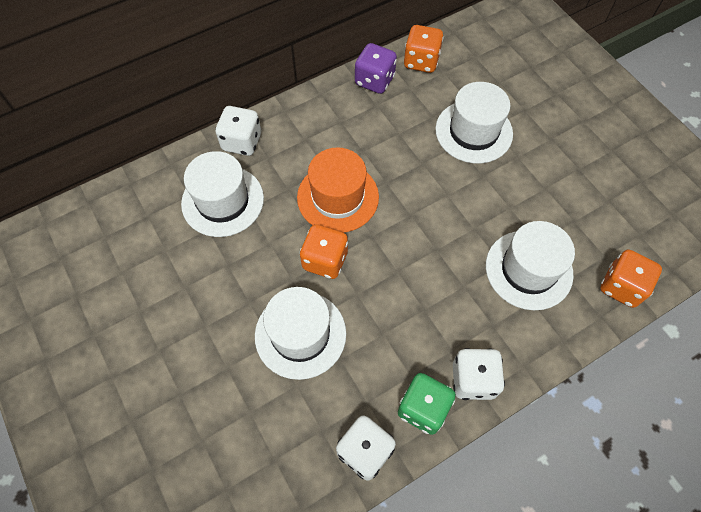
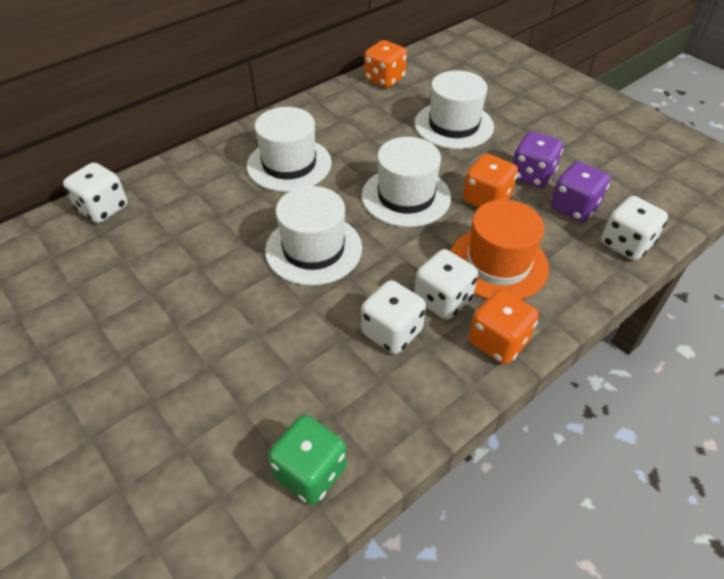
purple dice: [355,43,397,94] = 1 -> [512,131,563,188] [550,161,610,222] = 2
white dice: [215,106,261,156] [336,415,396,480] [453,348,505,400] = 3 -> [63,162,127,223] [361,280,426,354] [414,249,478,320] [601,196,668,260] = 4

